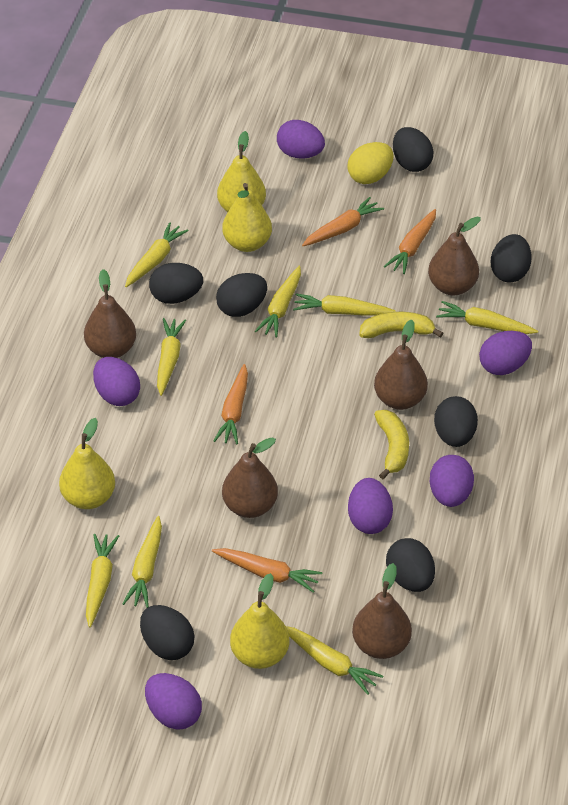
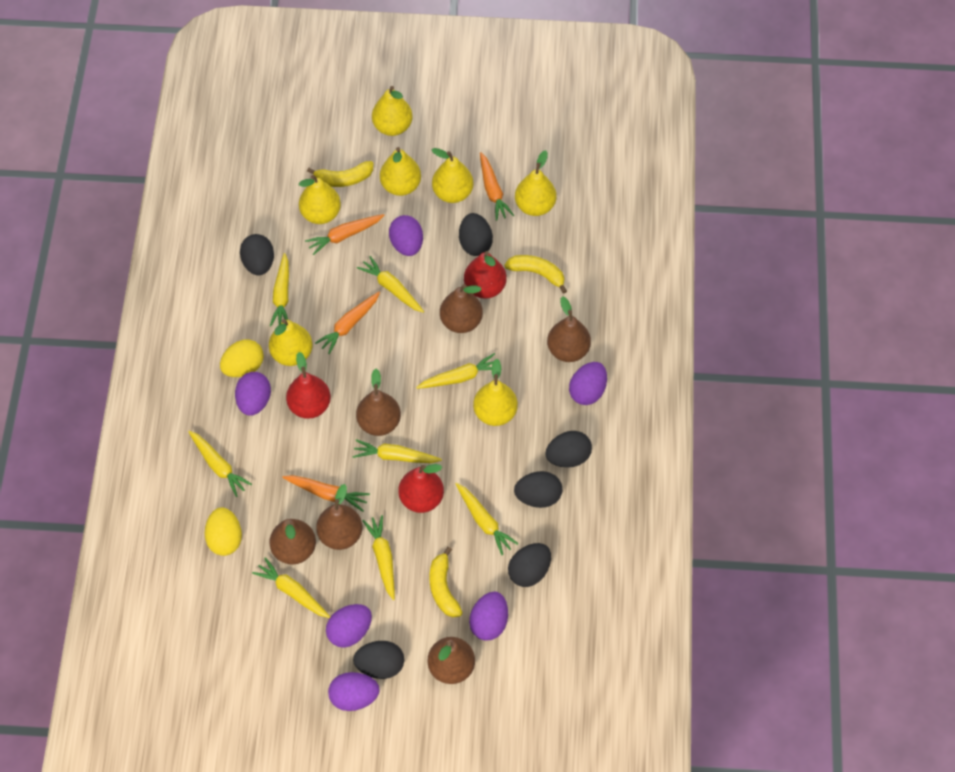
black egg: [140,605,195,660] [149,263,203,304] [216,273,267,317] [386,538,435,592] [393,127,433,172] [434,396,478,447] [491,234,531,283] = 7 -> [240,234,274,275] [353,641,404,679] [459,213,493,256] [508,543,551,587] [514,471,562,508] [545,431,592,468] = 6
brown pear: [84,269,136,358] [222,437,278,518] [352,563,412,659] [374,320,428,410] [428,217,481,295] = 5 -> [270,519,316,564] [316,484,362,550] [356,369,401,436] [428,637,475,684] [440,284,483,333] [547,296,591,362] = 6
red pear: none = 0 -> [286,352,331,419] [398,464,444,513] [464,251,507,299] = 3
yellow banana: [359,312,443,338] [374,410,409,479] = 2 -> [307,161,373,187] [429,547,463,617] [504,255,567,294] = 3
yellow egg: [347,142,394,184] = 1 -> [205,507,242,556] [220,339,264,377] = 2
yellow pear: [59,418,115,509] [217,131,266,212] [222,183,272,252] [230,573,289,669] = 4 -> [269,319,313,366] [299,175,341,224] [372,86,413,136] [380,147,421,196] [432,148,474,203] [473,359,518,426] [515,150,556,216] = 7

